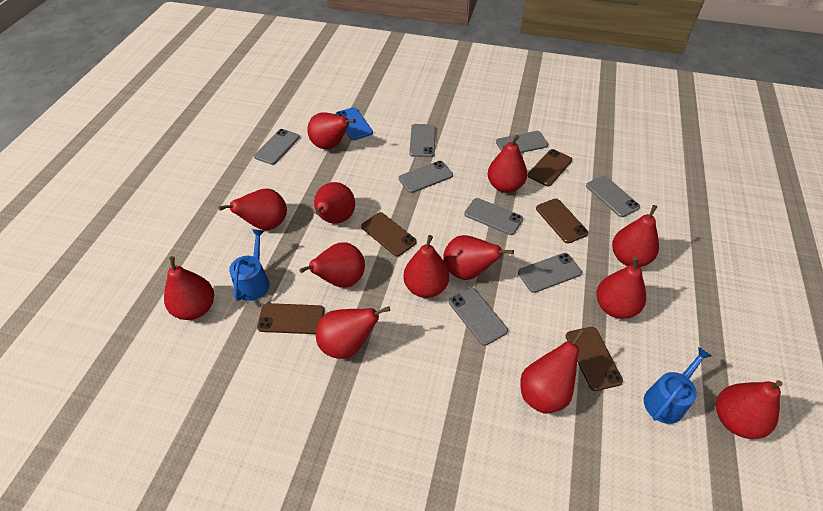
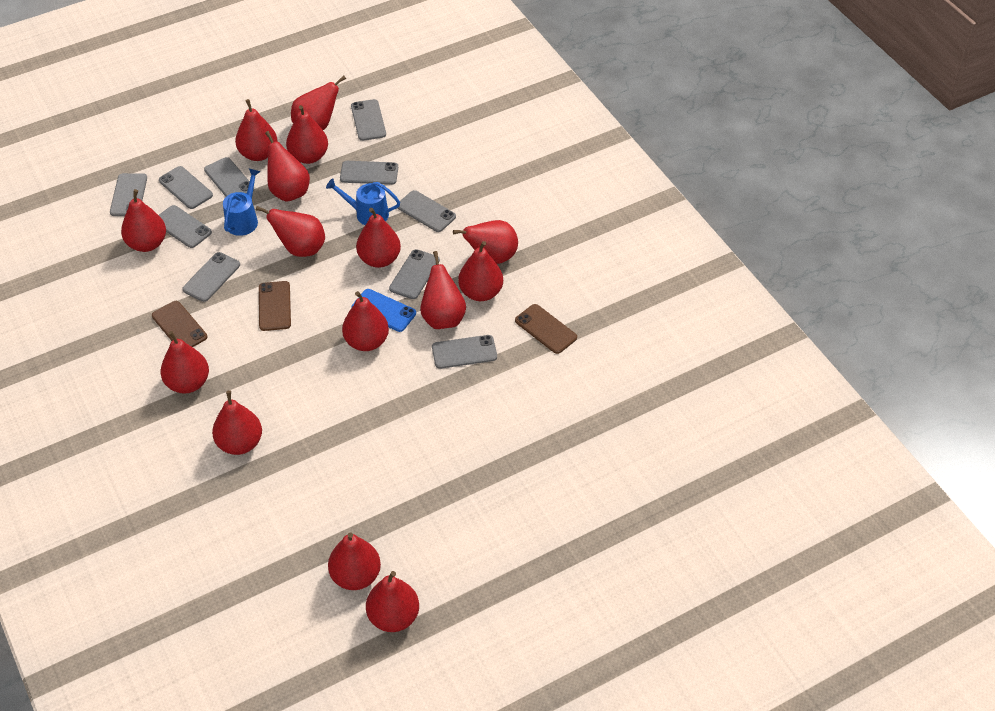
brown phone: [257,303,324,334] [361,212,417,257] [528,149,572,186] [536,198,589,243] [566,327,623,391] = 5 -> [152,301,207,347] [259,281,291,331] [515,304,577,354] = 3
grey phone: [254,129,300,165] [399,161,453,193] [409,124,436,157] [449,288,508,346] [464,198,523,235] [496,131,548,153] [518,253,582,293] [586,176,640,217] = 8 -> [110,173,147,216] [159,166,213,209] [159,205,212,248] [182,252,240,302] [204,157,254,196] [340,161,398,185] [351,99,386,141] [389,249,440,299] [397,190,456,232] [432,335,497,369] = 10
red pear: [164,256,214,320] [219,189,287,230] [299,242,365,288] [307,112,356,149] [314,182,355,224] [316,306,390,359] [403,235,449,298] [443,235,514,280] [488,135,527,193] [520,329,584,414] [596,257,646,319] [612,205,659,267] [716,380,783,439] = 13 -> [121,189,166,252] [161,331,209,394] [212,391,262,455] [235,99,278,161] [256,206,325,257] [265,131,310,202] [286,105,328,164] [291,76,346,130] [328,532,381,590] [342,291,389,351] [356,208,401,268] [366,571,419,632] [420,251,466,329] [453,220,518,264] [458,241,503,301] = 15

